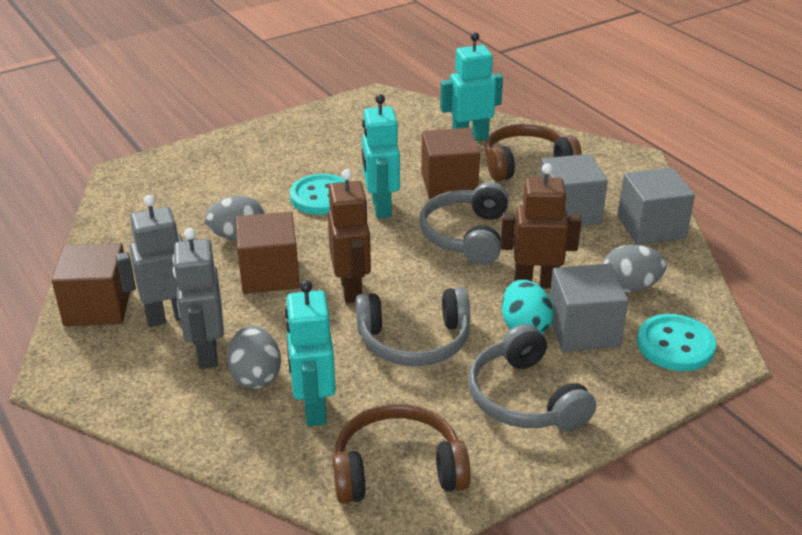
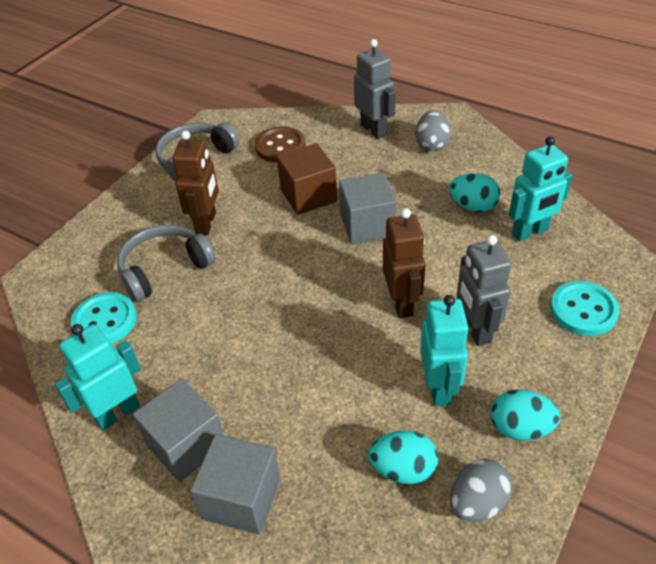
brown button: none = 0 -> [255,126,306,163] = 1
brown cube: [52,243,130,326] [236,212,300,294] [421,128,480,199] = 3 -> [277,143,337,215] = 1
brown headphones: [333,404,471,504] [485,124,582,181] = 2 -> none = 0
grey egg: [205,196,265,240] [227,326,281,389] [603,244,666,292] = 3 -> [416,111,450,152] [450,459,512,522] = 2
grey headphones: [356,287,470,366] [420,182,509,265] [468,324,596,431] = 3 -> [117,225,216,302] [156,123,239,182] = 2
turquoise egg: [502,280,554,334] = 1 -> [368,430,438,484] [449,173,500,212] [491,390,561,441] = 3

